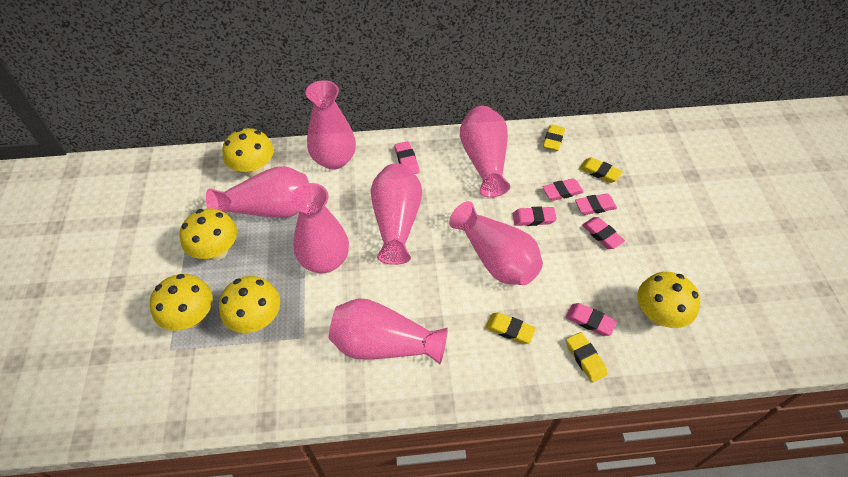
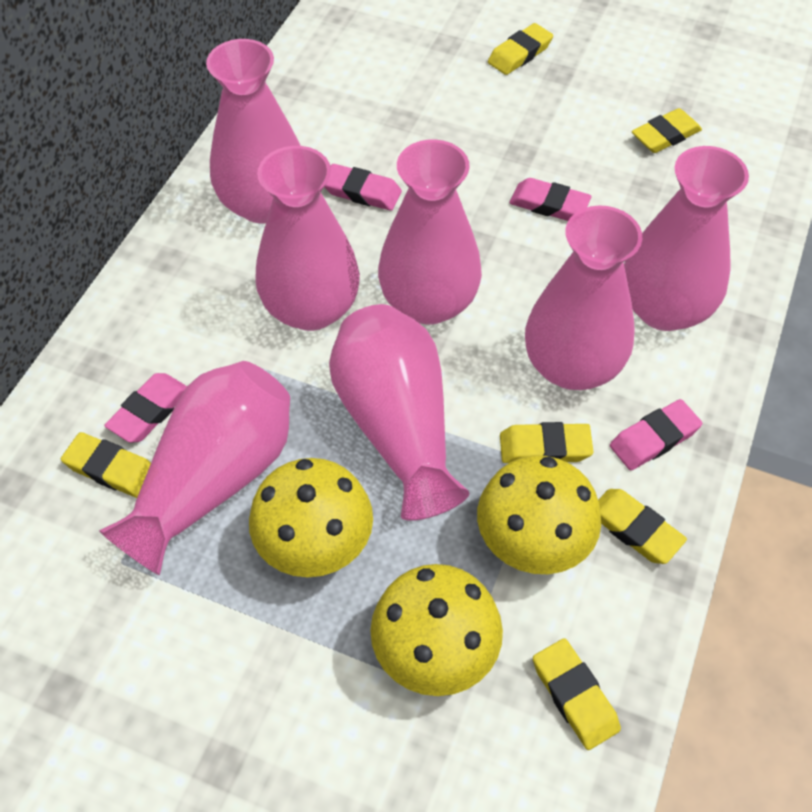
pink eraser: [394,141,419,174] [513,206,557,226] [543,178,584,201] [566,303,617,336] [575,193,617,215] [582,217,625,249] = 6 -> [104,373,187,443] [325,164,402,211] [509,178,592,221] [610,399,702,470] = 4
yellow eraser: [485,312,536,344] [543,124,565,151] [566,332,608,383] [579,157,623,183] = 4 -> [61,432,151,498] [488,23,553,75] [500,422,593,463] [533,638,621,750] [598,489,687,564] [632,108,702,153] = 6
yellow mushroom: [150,274,213,331] [180,209,237,261] [219,276,280,333] [222,128,274,177] [637,272,700,328] = 5 -> [249,458,373,577] [370,564,503,696] [477,455,601,574] = 3

